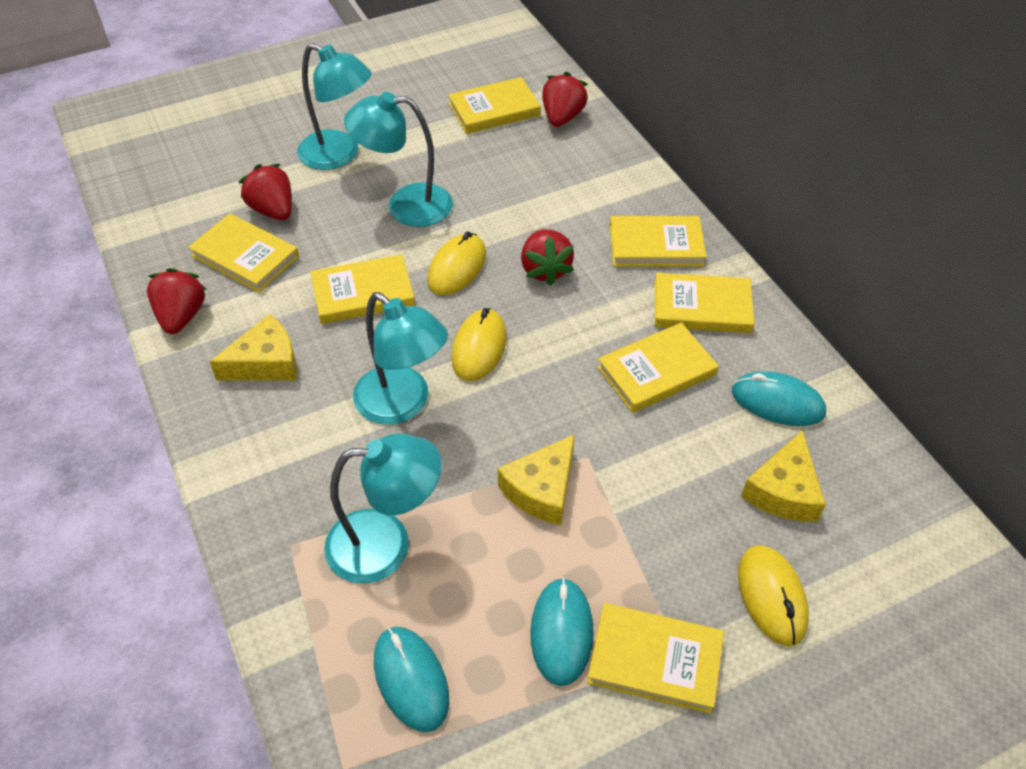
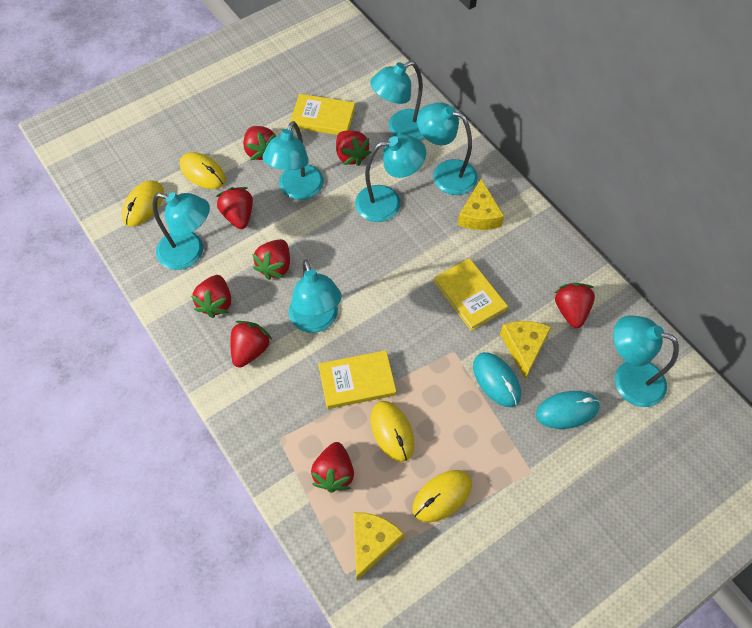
red strawberry: [147,268,207,334] [239,164,292,220] [521,229,574,286] [542,72,588,127] = 4 -> [191,275,231,318] [216,187,253,229] [230,321,272,368] [243,126,276,160] [252,239,290,280] [311,442,354,493] [336,130,371,166] [555,283,595,328] = 8
turquoise lamp: [297,43,372,170] [324,434,442,584] [344,92,453,227] [353,292,448,425] = 4 -> [153,192,210,270] [262,121,324,200] [289,259,342,333] [355,134,426,222] [370,61,424,140] [417,102,478,195] [613,315,679,407] = 7
turquoise mouse: [374,627,449,732] [530,578,594,686] [732,371,826,426] = 3 -> [473,352,521,407] [536,391,600,429] = 2
yellow book: [188,213,299,293] [310,254,415,324] [448,77,541,134] [587,603,724,714] [597,323,719,413] [610,216,707,267] [655,273,754,333] = 7 -> [290,94,355,135] [318,350,396,409] [434,258,508,331] = 3
yellow mouse: [427,231,486,295] [451,308,507,381] [738,545,809,646] = 3 -> [122,180,164,227] [180,152,226,189] [371,401,414,462] [413,470,472,522] = 4

